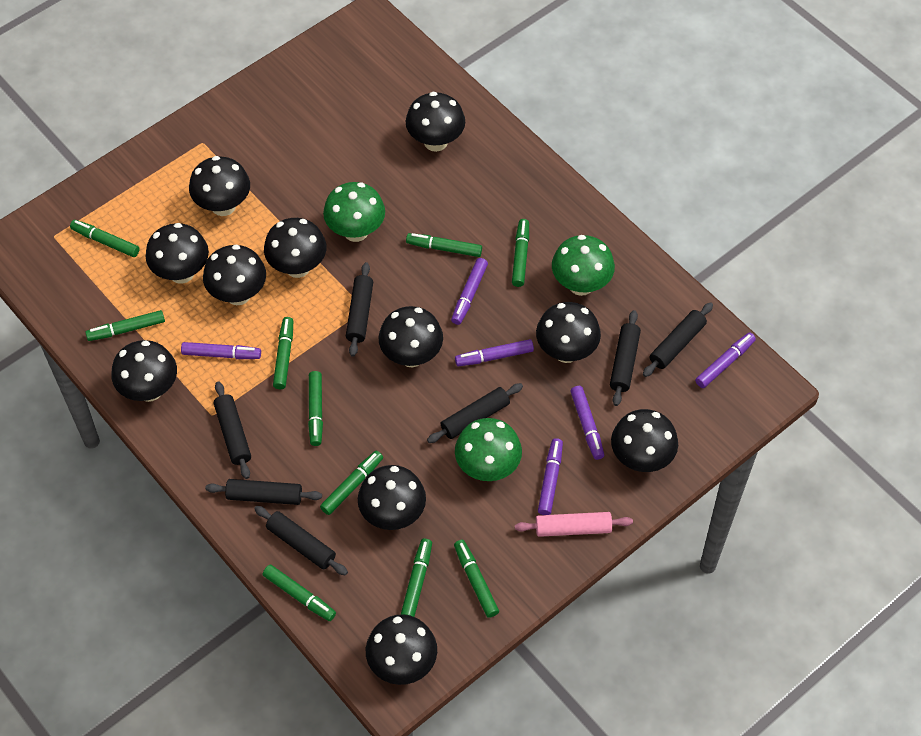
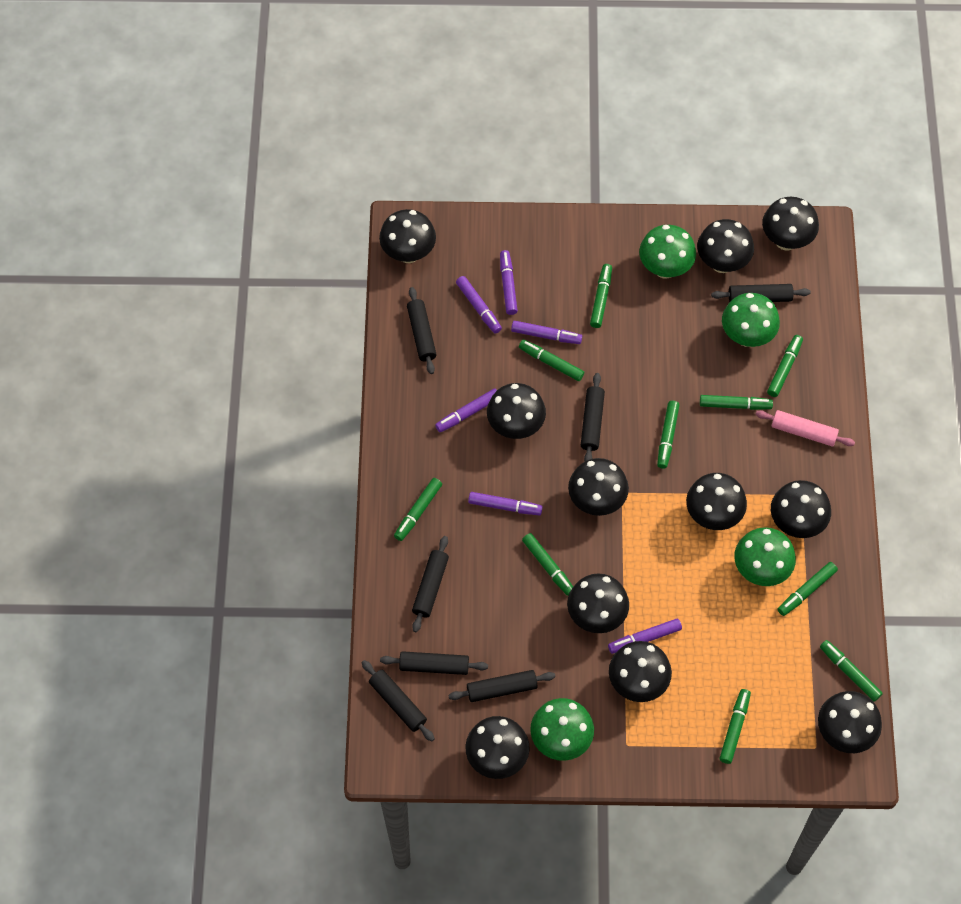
green mushroom: [323,182,385,242] [455,418,522,481] [552,235,615,296] = 3 -> [530,698,594,761] [639,225,696,278] [722,293,780,347] [734,527,796,586] = 4

